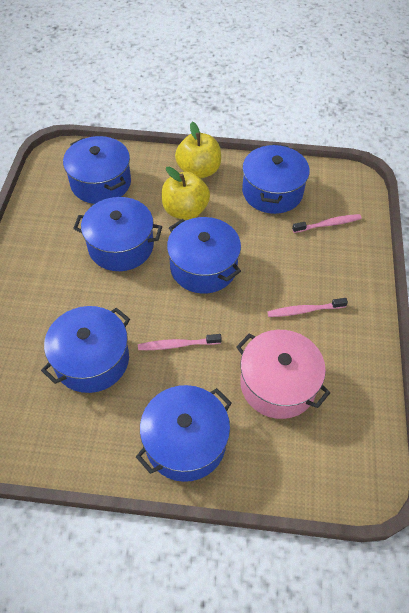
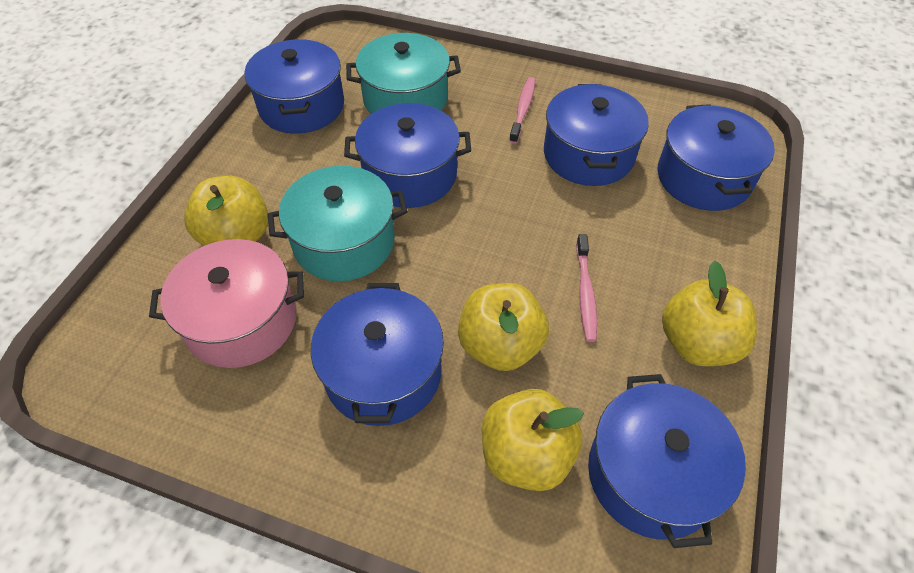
pink toothbrush: [138,334,222,350] [267,298,348,317] [292,214,362,233] = 3 -> [509,77,535,144] [576,234,597,342] = 2
turquoise pot: none = 0 -> [268,166,408,281] [346,33,461,114] = 2
yellow apple: [162,167,210,220] [175,122,221,179] = 2 -> [184,176,268,246] [458,283,549,371] [482,389,584,491] [662,261,757,366] = 4

